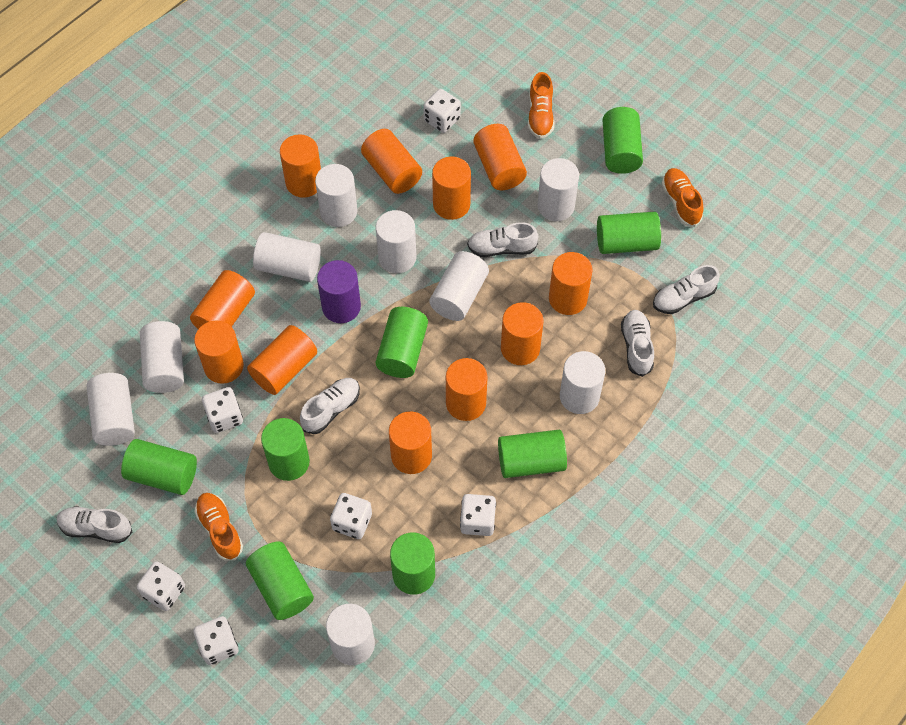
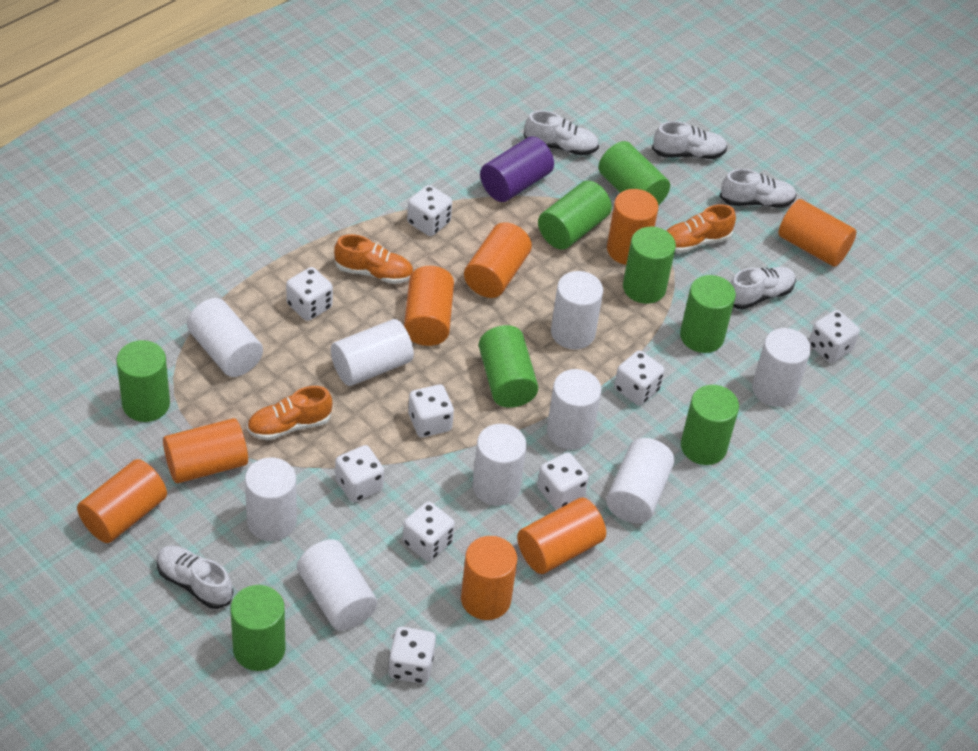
orange cylinder: [190,270,255,329] [194,321,244,384] [247,325,317,395] [280,134,321,198] [361,129,422,194] [389,411,432,474] [432,156,471,220] [446,358,488,421] [473,124,527,190] [501,302,543,365] [549,252,592,315] = 11 -> [77,459,167,543] [163,418,248,483] [404,266,454,346] [461,536,517,620] [464,222,532,298] [517,498,606,574] [607,189,658,265] [778,199,856,267] = 8
white dice: [137,561,185,611] [193,616,239,665] [202,387,243,433] [330,493,372,539] [423,89,461,133] [460,494,496,536] = 6 -> [286,267,333,321] [335,445,384,502] [388,627,436,684] [403,501,455,561] [407,185,452,236] [408,384,454,437] [537,453,589,510] [614,350,665,406] [809,310,860,363] = 9

